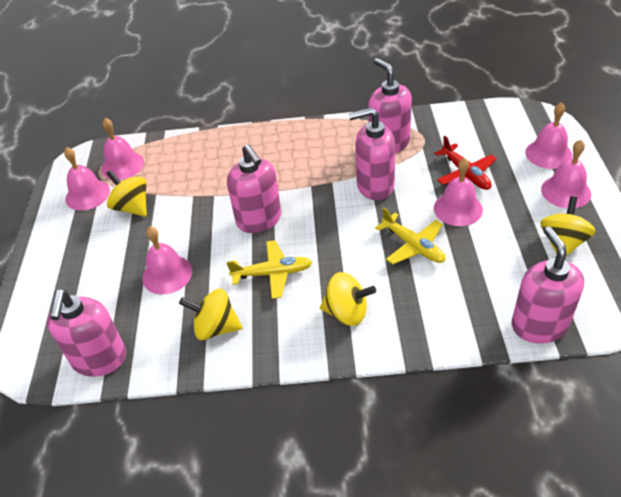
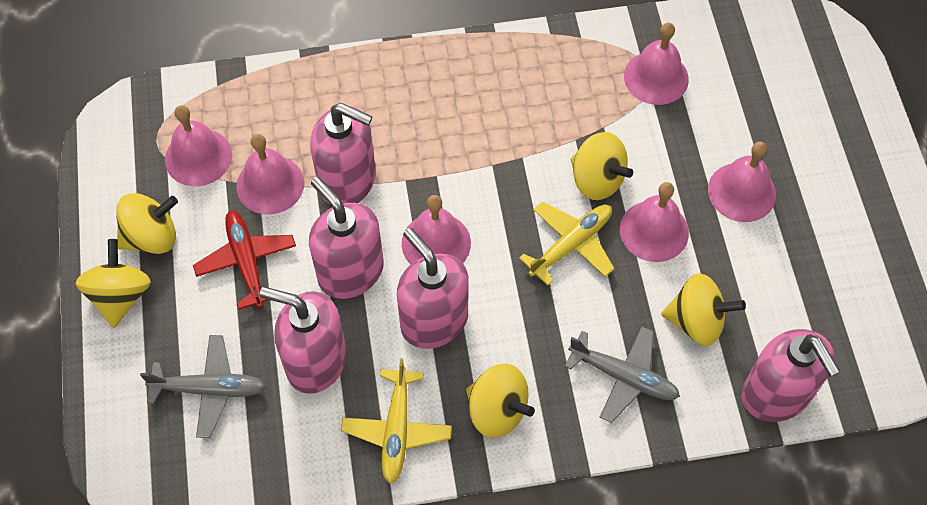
grey plane: none = 0 -> [140,335,266,438] [565,326,680,423] = 2
yellow spinning top: [106,170,147,217] [179,289,242,340] [320,272,376,326] [540,196,596,256] = 4 -> [76,239,151,328] [116,193,178,254] [466,364,535,438] [571,132,633,200] [661,273,746,346] = 5

